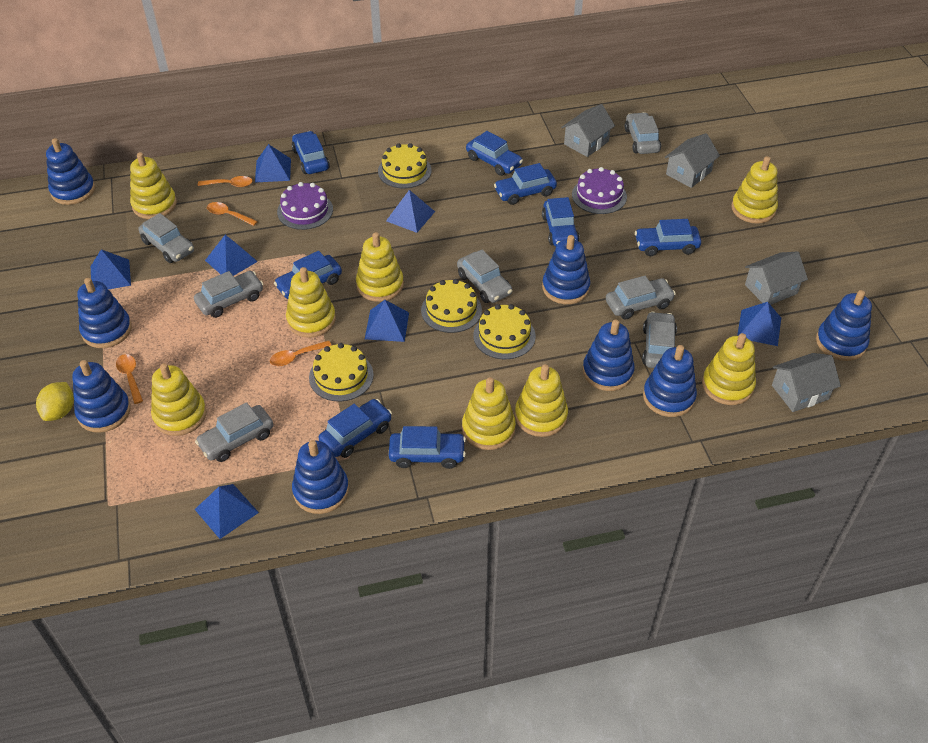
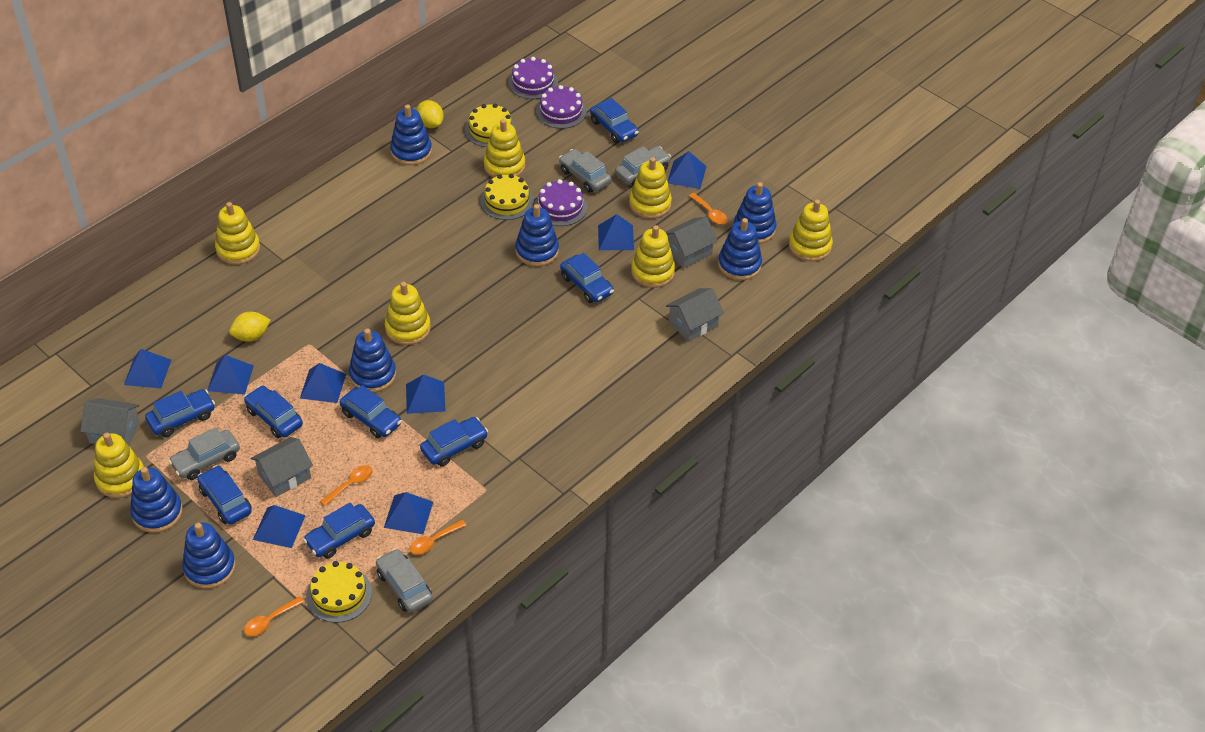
blue pyramid: [91,249,131,289] [194,484,259,539] [205,235,258,276] [255,144,291,183] [365,300,409,342] [386,190,435,233] [737,302,781,346] = 7 -> [124,349,171,388] [207,355,254,395] [253,505,306,548] [300,363,346,403] [384,492,433,534] [406,374,445,414] [598,214,634,250] [668,151,707,189] = 8
blue stacking toy: [46,138,95,205] [72,360,131,433] [77,278,132,348] [292,440,349,514] [542,235,590,304] [582,320,635,391] [643,345,697,417] [816,290,872,361] = 8 -> [130,467,183,533] [182,522,236,589] [349,328,396,392] [390,104,432,165] [515,204,559,266] [718,218,762,280] [734,182,777,244] = 7
grey car: [138,213,194,263] [194,271,263,318] [195,402,274,462] [457,250,513,303] [606,276,676,320] [625,112,661,154] [642,311,677,368] = 7 -> [169,427,240,480] [376,548,433,613] [559,149,612,192] [615,146,671,186] = 4
purple cake: [277,182,333,230] [572,167,627,214] = 2 -> [508,57,558,99] [534,179,587,226] [536,85,587,129] = 3
yellow cake: [309,343,374,401] [378,143,432,188] [421,279,482,333] [473,304,536,359] = 4 -> [306,561,372,623] [465,104,516,147] [481,174,534,220] = 3
yellow lemon: [36,382,74,421] = 1 -> [229,312,270,342] [416,100,444,128] = 2
yellow stacking toy: [130,152,177,219] [151,363,206,436] [286,267,336,338] [356,232,404,302] [462,377,516,450] [515,364,568,437] [702,333,756,405] [732,156,778,224] = 8 -> [94,433,144,498] [215,202,260,265] [385,282,431,345] [484,119,525,178] [629,157,672,219] [631,225,675,288] [789,200,833,261] = 7

